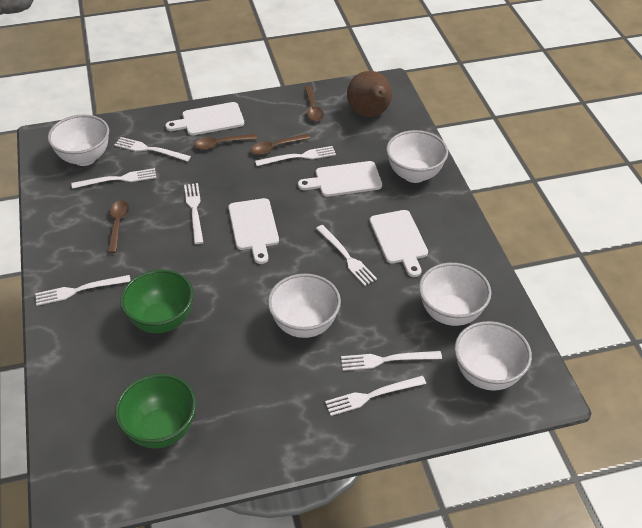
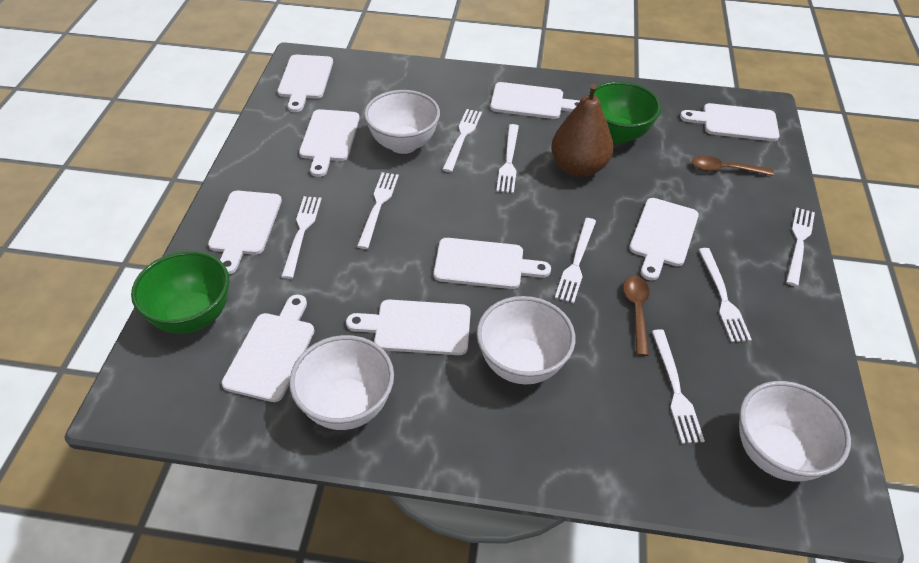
brown spoon: [108,200,129,253] [194,134,257,150] [251,134,310,155] [305,86,324,121] = 4 -> [623,276,650,356] [692,155,774,176] = 2
white bowl: [48,114,109,166] [268,274,341,338] [386,130,448,183] [419,263,491,326] [454,321,532,391] = 5 -> [289,335,394,430] [364,90,440,154] [477,296,575,384] [739,381,851,481] = 4
white cutting board: [165,102,244,135] [228,198,279,264] [298,161,382,197] [370,210,428,277] = 4 -> [208,191,282,274] [222,295,314,402] [277,55,333,112] [299,109,360,177] [346,299,471,355] [434,238,551,289] [490,82,580,119] [629,198,699,281] [680,103,780,141] = 9

